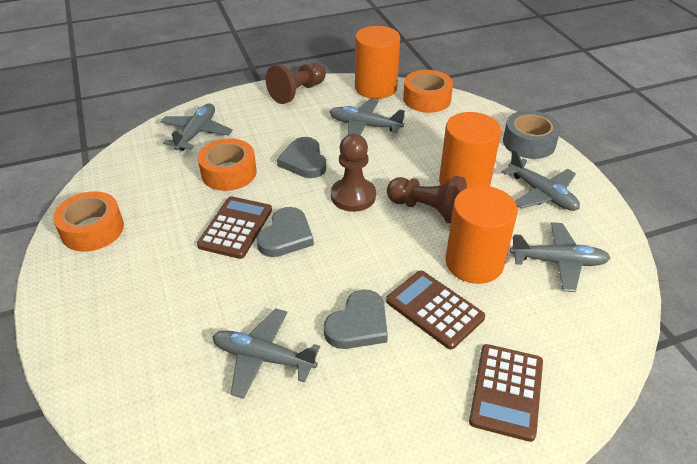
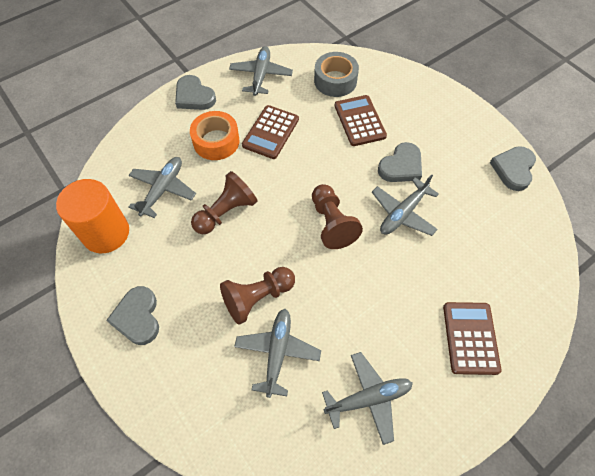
grey heart: [256,207,314,257] [277,137,326,178] [324,290,388,349] = 3 -> [106,286,159,345] [175,75,216,110] [378,142,422,182] [490,146,536,191] = 4
orange cylinder: [355,26,400,99] [439,112,501,188] [445,186,518,284] = 3 -> [56,179,129,253] = 1
orange tape: [53,191,124,252] [198,138,257,191] [403,70,453,113] = 3 -> [190,111,239,160] = 1

